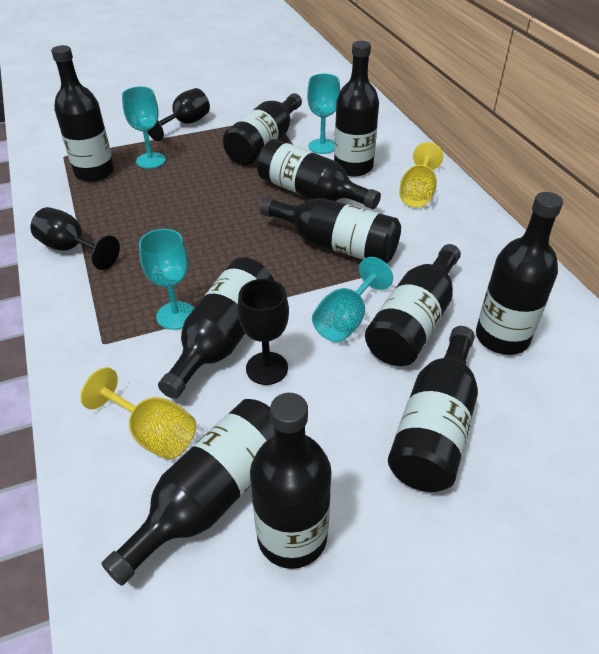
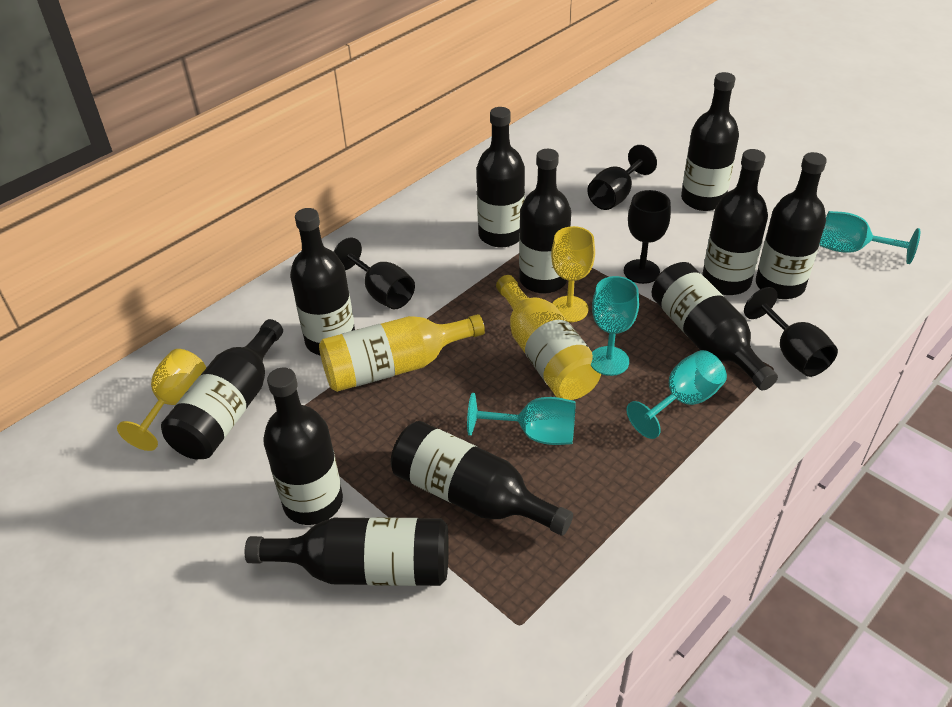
black goblet: [30,207,120,270] [148,88,210,141] [238,279,289,385] = 3 -> [333,238,415,310] [587,145,657,210] [624,190,671,284] [744,287,838,377] = 4
yellow bottle: none = 0 -> [319,314,485,392] [496,275,602,400] = 2

